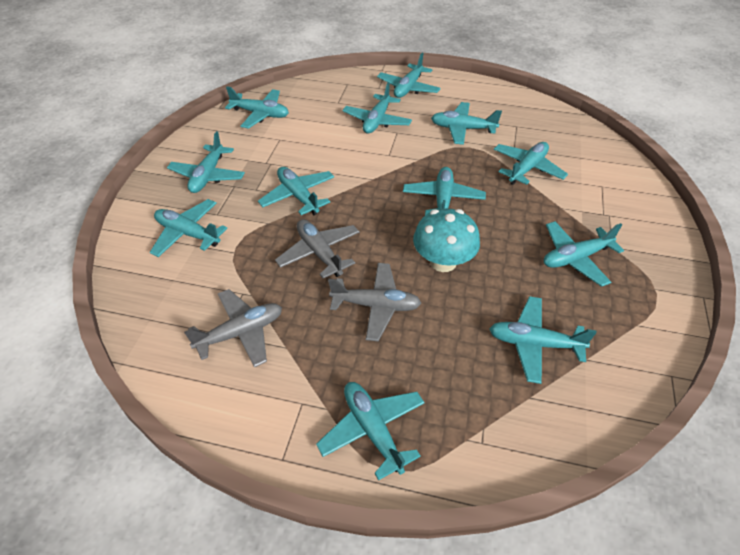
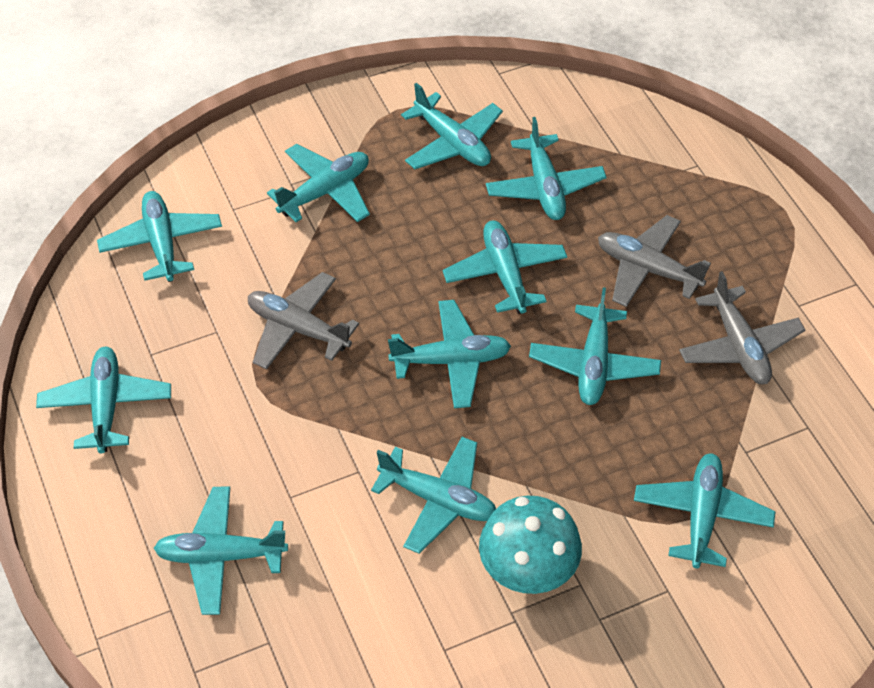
turquoise plane: [149,199,227,257] [167,131,245,193] [225,86,289,129] [258,167,334,215] [316,382,425,481] [342,82,412,133] [377,53,441,98] [403,167,486,215] [431,102,502,145] [489,296,597,384] [494,142,568,185] [544,221,624,287] = 12 -> [36,347,171,453] [97,191,222,282] [154,487,288,615] [267,144,370,222] [371,437,496,554] [388,300,511,408] [401,83,503,169] [443,220,567,314] [486,117,607,220] [529,288,661,405] [634,453,776,568] = 11

